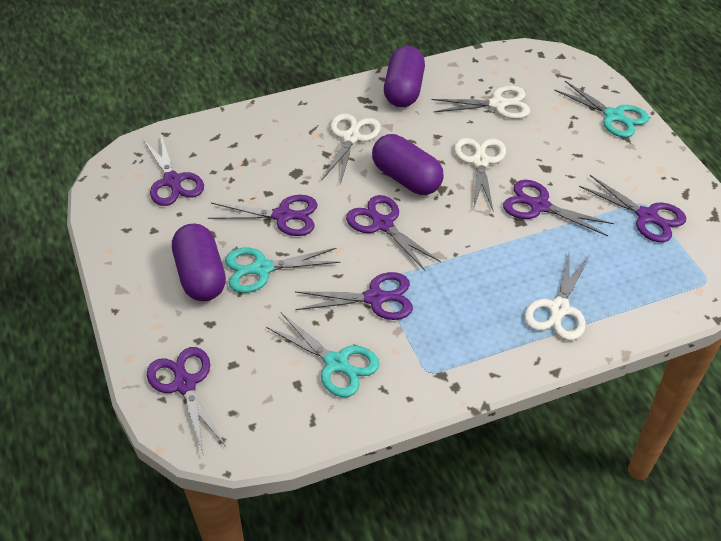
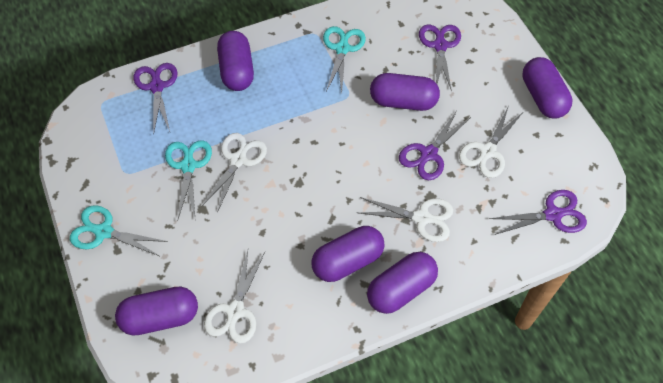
purple capsule: [172,224,226,301] [372,134,444,195] [384,46,425,107] = 3 -> [115,287,198,336] [217,31,254,91] [311,226,384,282] [367,252,438,314] [370,73,440,111] [522,57,572,119] = 6
purple scissors: [143,135,204,206] [147,347,226,454] [208,195,318,236] [295,272,413,320] [346,195,441,272] [503,180,614,236] [579,175,686,242] = 7 -> [133,63,178,135] [399,111,471,180] [419,25,461,91] [489,190,587,235] = 4

